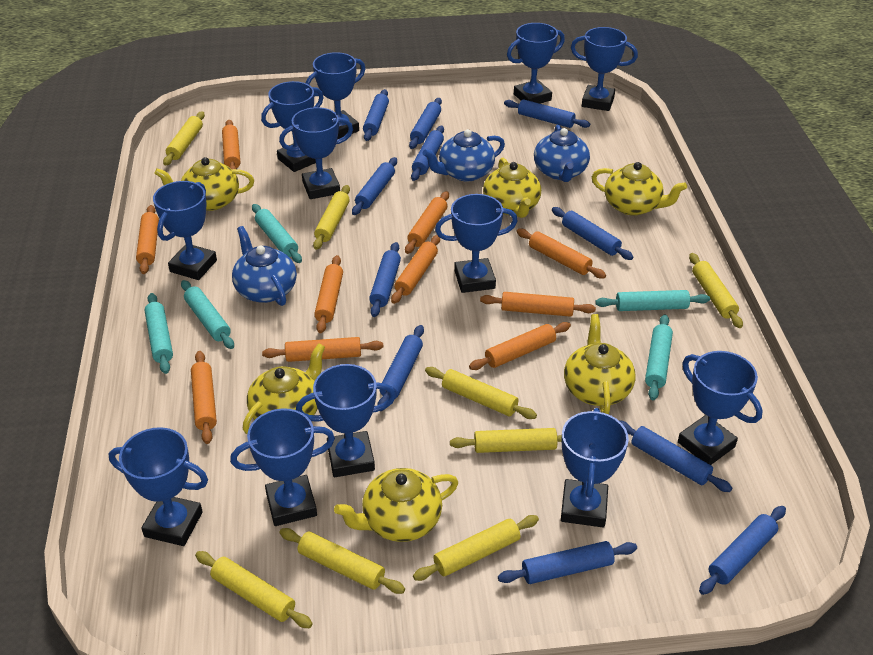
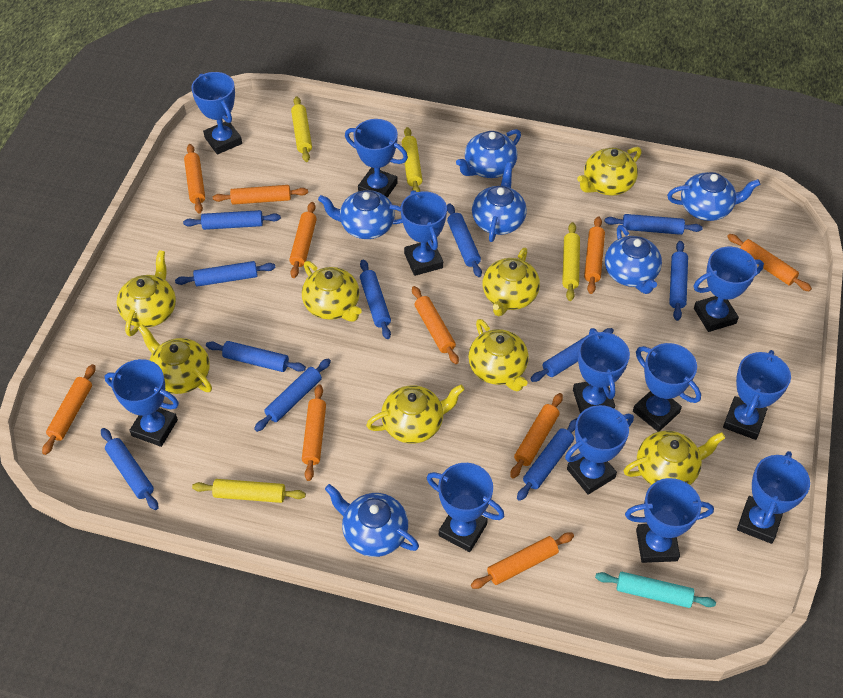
blue teapot: [232,226,297,306] [423,129,505,182] [534,125,590,182] = 3 -> [318,190,403,239] [325,484,419,557] [456,129,521,178] [472,162,527,242] [605,225,662,294] [667,172,760,221] = 6
turquoise rolling pin: [145,293,173,374] [181,280,234,349] [252,204,302,263] [595,290,710,311] [645,314,673,400] = 5 -> [595,572,716,608] = 1
yellow rolling pin: [163,111,205,166] [195,551,313,628] [279,528,405,594] [313,185,350,250] [413,515,539,581] [425,367,537,419] [450,428,562,453] [689,253,743,328] = 8 -> [192,479,306,503] [291,96,312,162] [402,127,423,192] [562,222,580,301] = 4
yellow teapot: [154,157,254,211] [243,343,325,434] [334,468,458,542] [483,158,541,218] [564,314,636,415] [592,162,687,216] = 6 -> [117,250,176,336] [138,324,212,394] [302,261,362,322] [366,384,465,443] [468,319,529,392] [483,248,540,316] [577,147,642,196] [624,431,725,485] = 8

